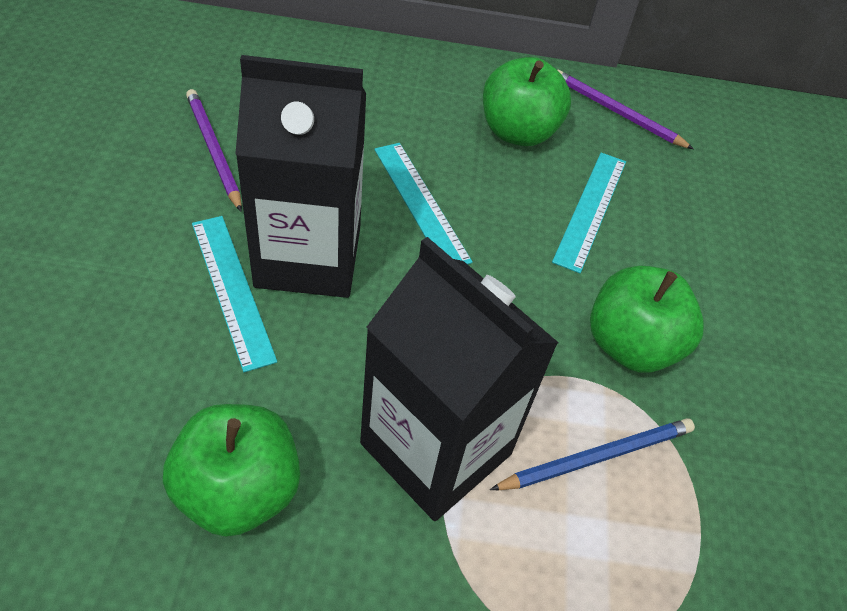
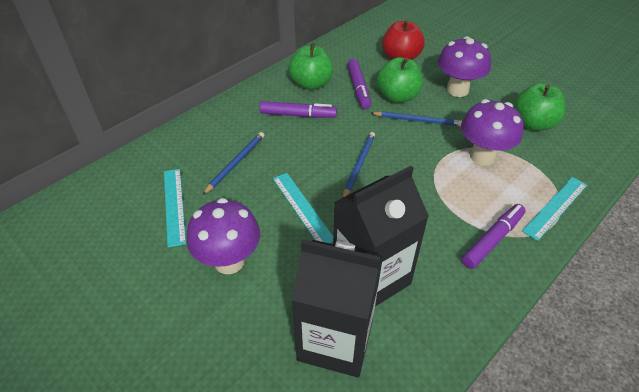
blue pencil: [490,418,695,490] = 1 -> [203,132,264,195] [343,132,375,197] [371,111,462,126] = 3
purple marker: none = 0 -> [260,101,337,118] [347,59,371,109] [462,204,526,269] = 3
purple mushroom: none = 0 -> [187,198,260,274] [438,36,491,97] [461,99,524,166] = 3
purple pencil: [186,89,242,212] [557,70,694,149] = 2 -> none = 0
red apple: none = 0 -> [382,20,425,60] = 1

